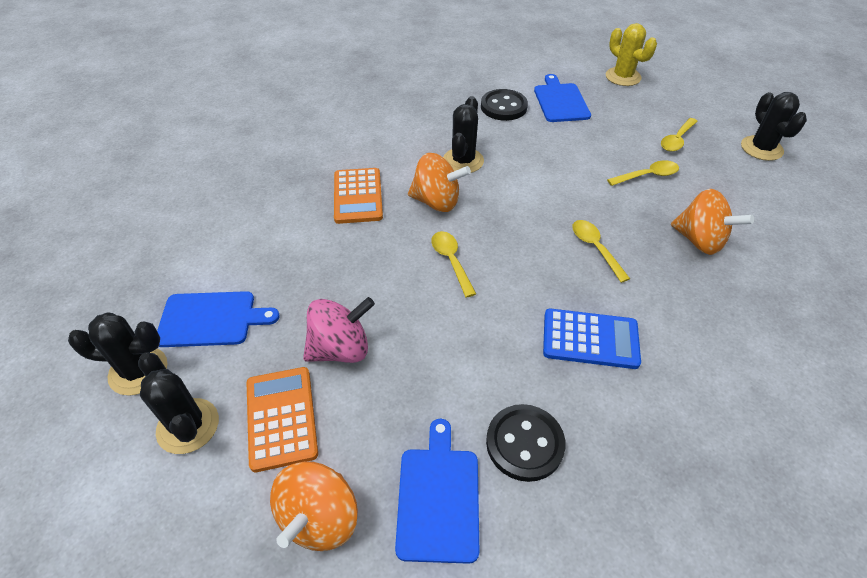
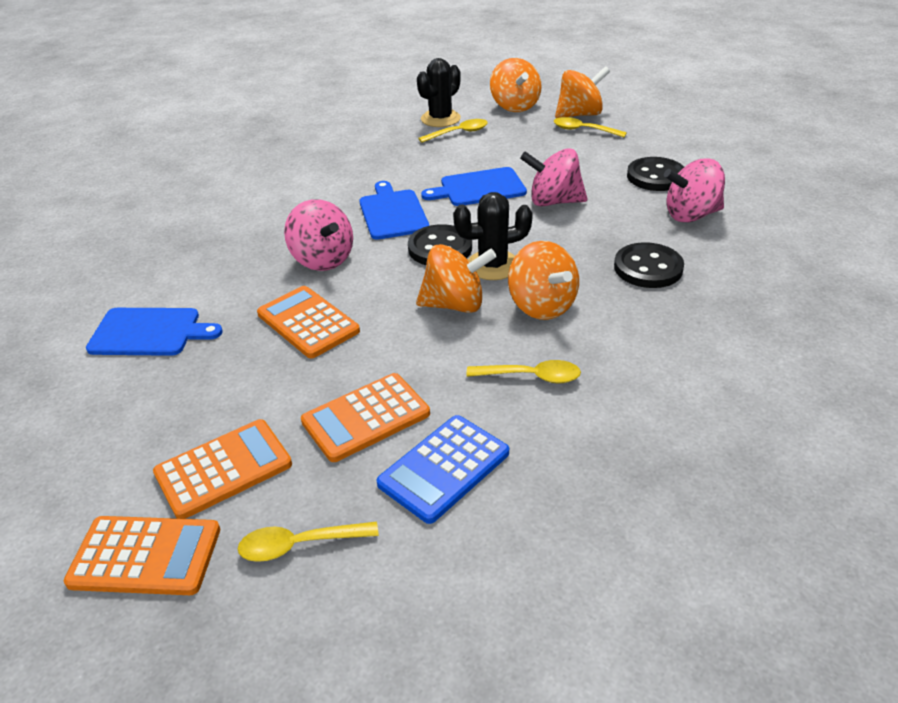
black button: [481,89,528,121] [486,404,565,482] = 2 -> [408,224,472,265] [614,242,684,288] [627,157,684,191] = 3
black cactus: [68,312,168,396] [138,353,219,454] [443,96,484,173] [741,92,807,161] = 4 -> [417,58,461,127] [453,192,533,280] = 2
orange calculator: [247,367,318,472] [334,168,383,224] = 2 -> [64,516,220,595] [153,419,292,519] [257,286,360,358] [301,373,430,462] = 4
orange spinning top: [270,461,358,551] [408,153,471,212] [671,189,754,255] = 3 -> [416,244,497,313] [490,58,542,112] [508,241,579,320] [555,66,610,118] = 4
pink spinning top: [303,297,375,363] = 1 -> [284,199,353,271] [520,148,588,207] [664,158,725,222] = 3
yellow cactus: [606,23,657,86] = 1 -> none = 0

